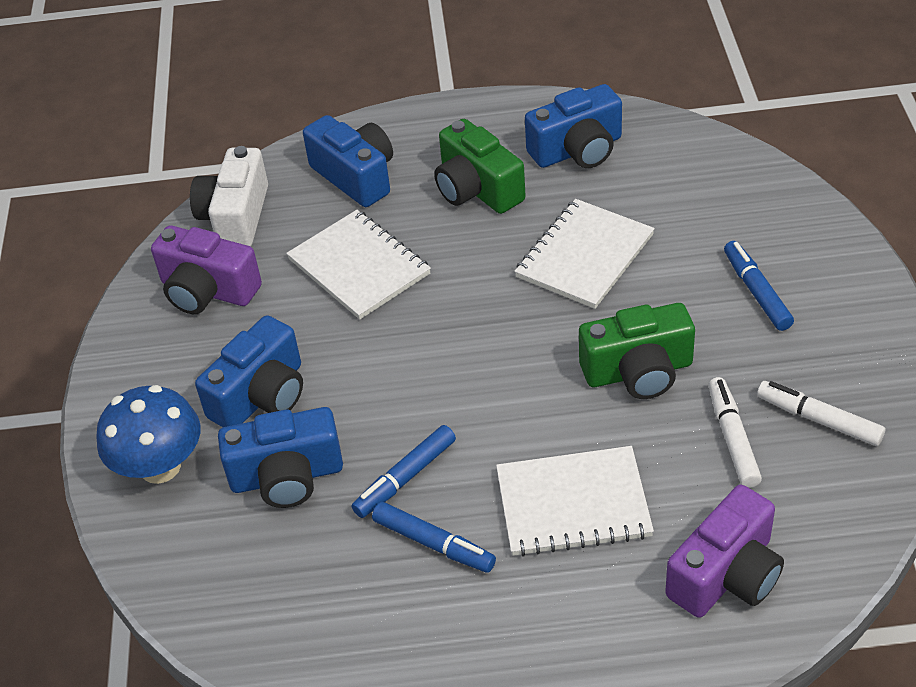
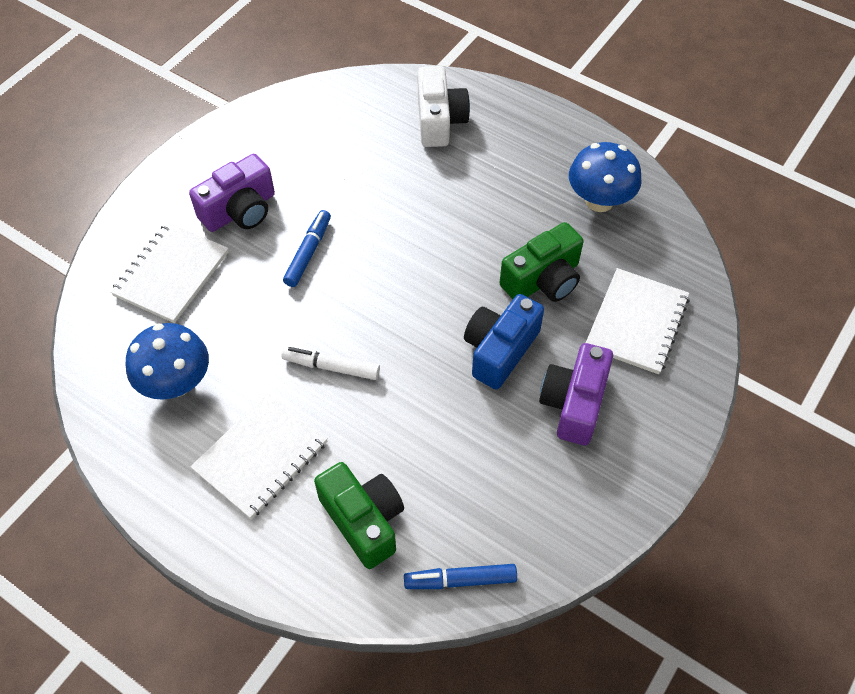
blue camera: [195,315,303,427] [218,407,343,508] [303,115,393,207] [525,84,622,168] = 4 -> [464,294,544,389] = 1
blue marker: [351,425,456,518] [372,502,496,573] [724,241,794,331] = 3 -> [283,210,331,287] [404,564,517,589] = 2
blue mushroom: [96,385,200,484] = 1 -> [126,323,209,400] [569,142,642,212] = 2
white marker: [708,377,762,488] [757,381,885,446] = 2 -> [281,346,380,380] = 1

